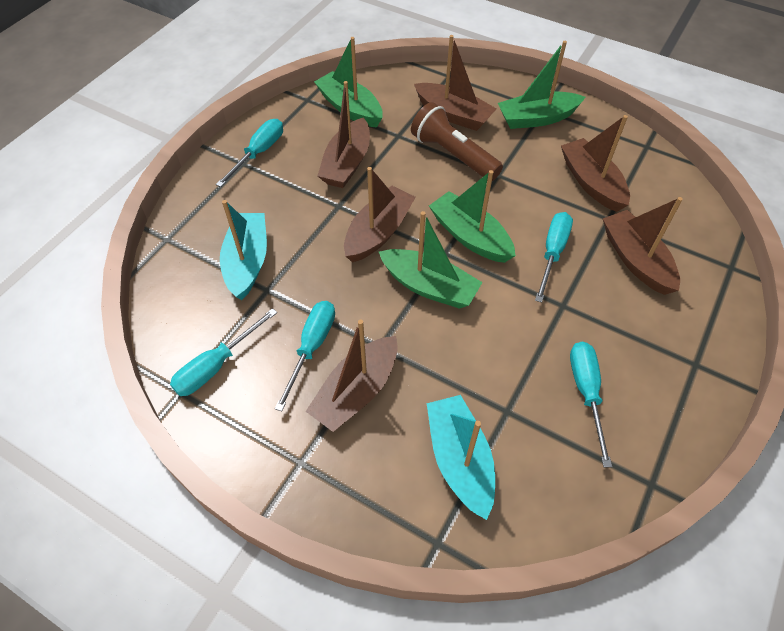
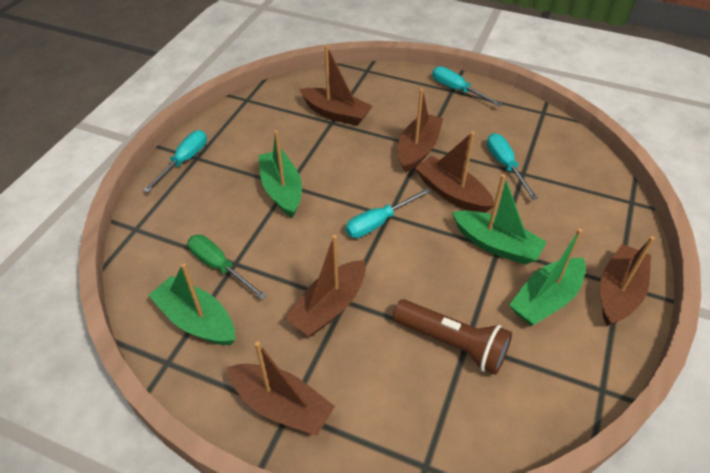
green screwdriver: none = 0 -> [188,235,267,300] = 1
turquoise boat: [220,200,267,300] [427,395,495,520] = 2 -> none = 0
turquoise screwdriver: [170,308,277,396] [216,119,283,187] [275,301,335,411] [535,212,573,303] [570,342,612,467] = 5 -> [143,130,207,193] [345,188,431,238] [432,66,503,107] [487,133,538,200] = 4

